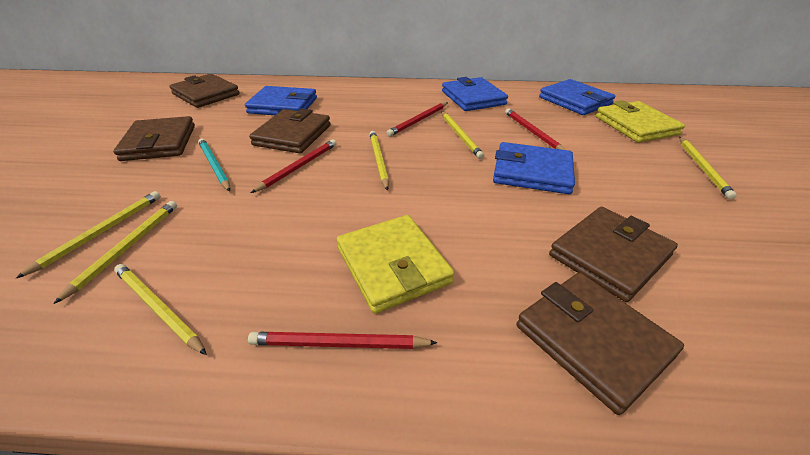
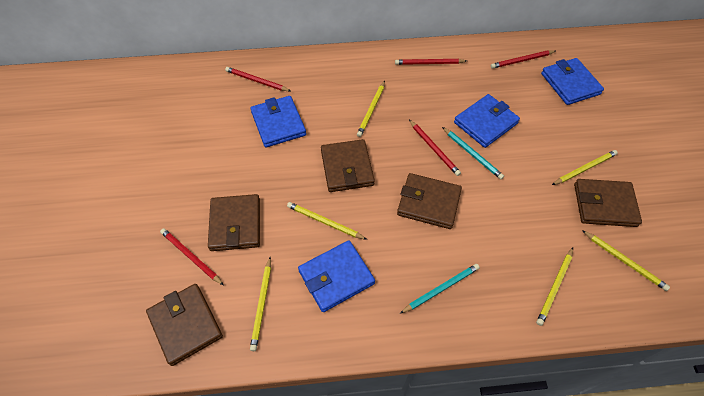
red pencil: [248,332,438,349] [251,139,337,193] [387,102,448,137] [505,108,565,150] = 4 -> [160,228,224,285] [225,67,290,91] [395,59,467,65] [409,120,461,176] [491,50,556,69] = 5
turquoise pencil: [198,139,230,192] = 1 -> [400,264,480,314] [442,127,504,179] = 2
yellow wallet: [337,215,454,313] [596,101,685,143] = 2 -> none = 0

